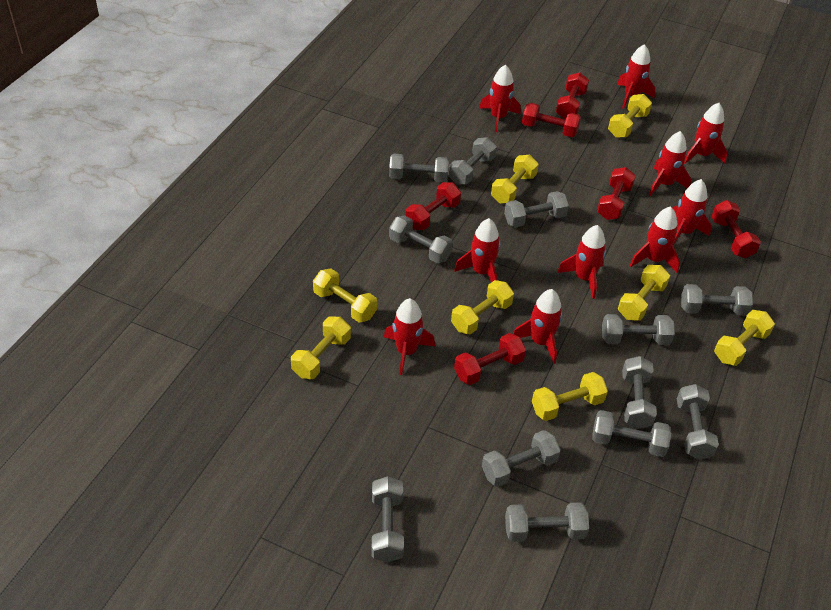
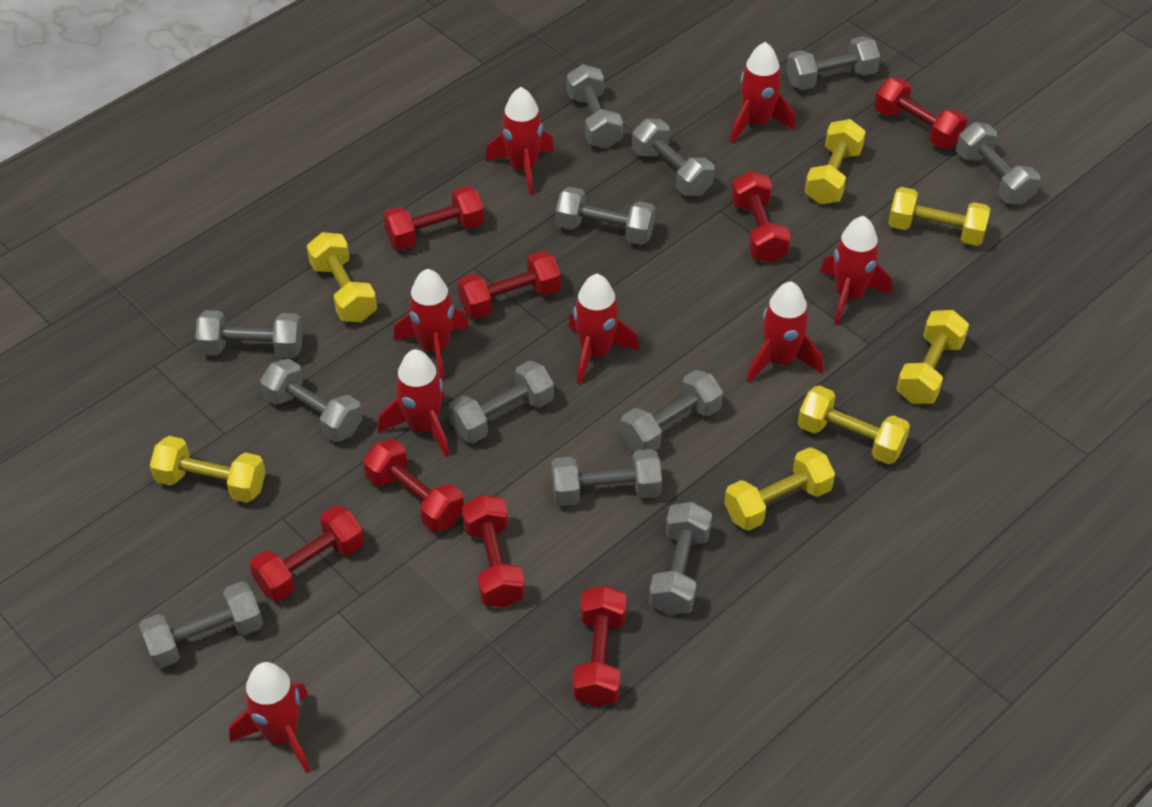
red dumbbell: [406,182,461,230] [454,333,526,385] [522,103,581,137] [556,72,589,119] [597,167,636,220] [711,200,761,258] = 6 -> [250,505,364,601] [363,439,464,532] [383,186,484,250] [458,251,561,319] [462,495,525,608] [573,585,627,707] [731,171,791,263] [874,77,967,149] = 8
red rocket: [384,298,435,375] [454,218,500,282] [479,64,520,132] [513,289,562,364] [557,225,606,299] [617,44,655,109] [630,207,680,273] [649,131,691,196] [672,179,712,245] [684,103,727,164] = 10 -> [229,662,310,773] [378,349,450,457] [394,269,469,381] [485,87,554,196] [568,274,639,384] [730,42,796,143] [747,281,823,383] [820,216,892,325] = 8
yellow dumbbell: [291,316,351,379] [313,269,377,322] [451,280,514,334] [491,155,539,203] [532,372,608,421] [608,94,652,138] [618,265,670,321] [714,310,775,366] = 8 -> [150,436,266,503] [307,232,377,322] [724,447,835,531] [798,385,910,464] [805,119,866,204] [888,187,990,246] [896,310,969,404] = 7

